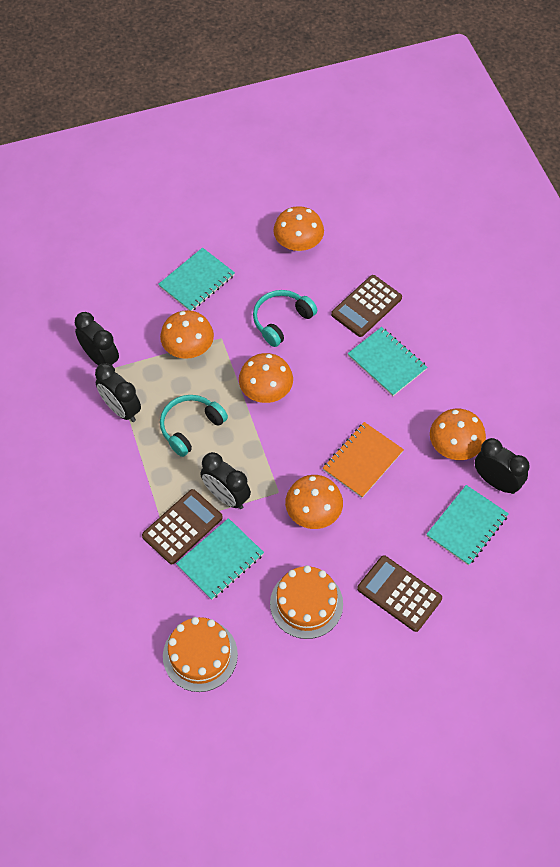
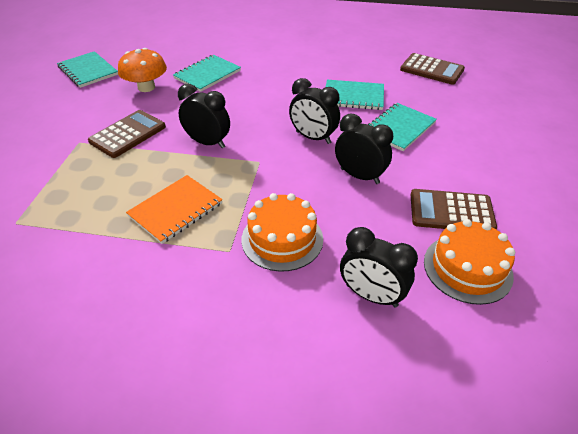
orange mushroom: [160,310,214,359] [239,353,293,403] [273,206,324,251] [285,475,343,529] [430,408,486,460] = 5 -> [118,48,167,92] = 1
turquoise headphones: [160,395,228,457] [253,290,317,347] = 2 -> none = 0

